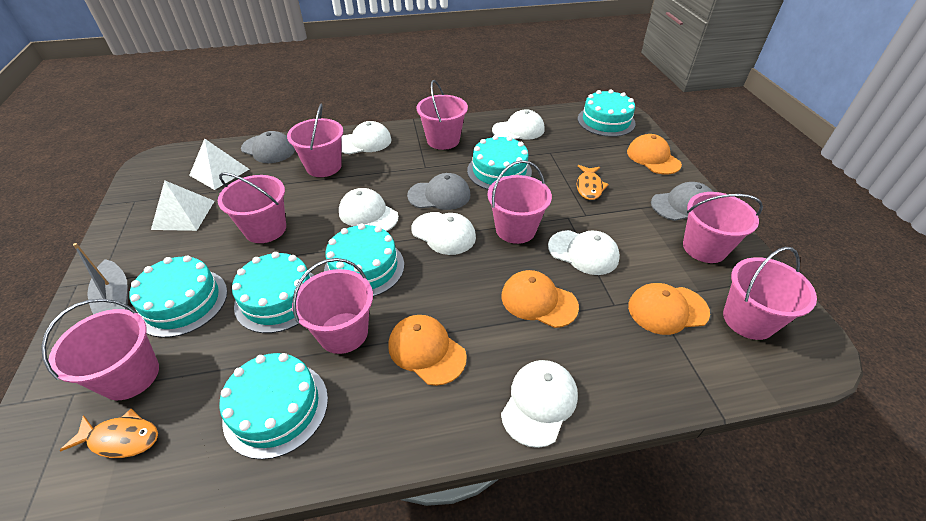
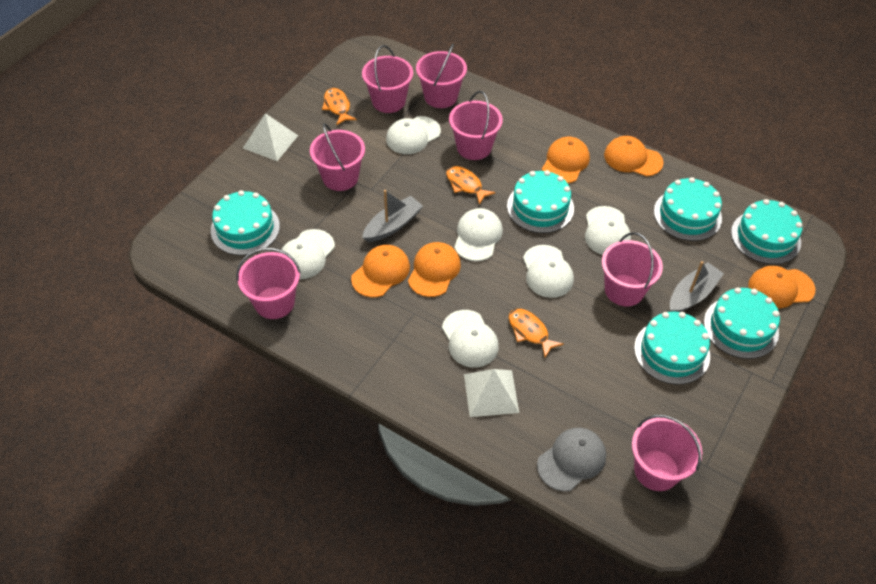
grey boat: [73,243,128,315] = 1 -> [362,190,423,242] [670,261,724,312] = 2
grey cap: [241,131,295,163] [407,173,470,210] [651,182,713,221] = 3 -> [537,428,606,491] = 1
orange cap: [388,315,467,386] [501,270,579,328] [627,134,682,175] [628,283,710,335] = 4 -> [351,245,410,297] [408,242,461,297] [542,137,590,183] [604,136,664,177] [748,266,815,308] = 5
orange fish: [59,409,158,458] [577,165,609,200] = 2 -> [322,88,357,125] [446,166,496,205] [509,309,564,357] = 3
pink bucket: [41,299,159,400] [218,173,286,243] [287,104,343,177] [292,258,373,354] [417,80,468,150] [487,160,552,244] [683,192,763,263] [723,247,817,340] = 8 -> [236,248,301,319] [310,123,365,191] [362,45,413,113] [416,43,467,108] [449,91,503,160] [601,232,663,306] [632,415,702,491] = 7

